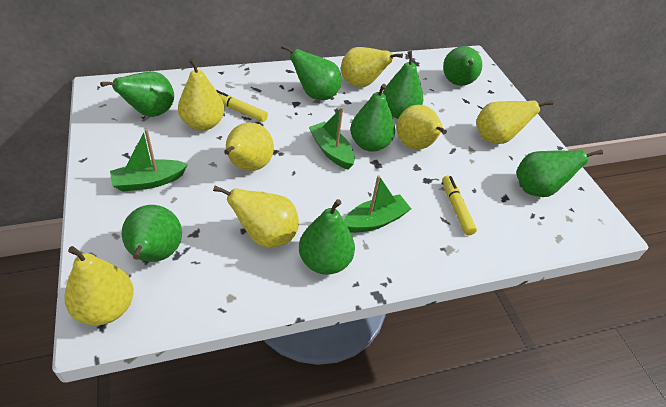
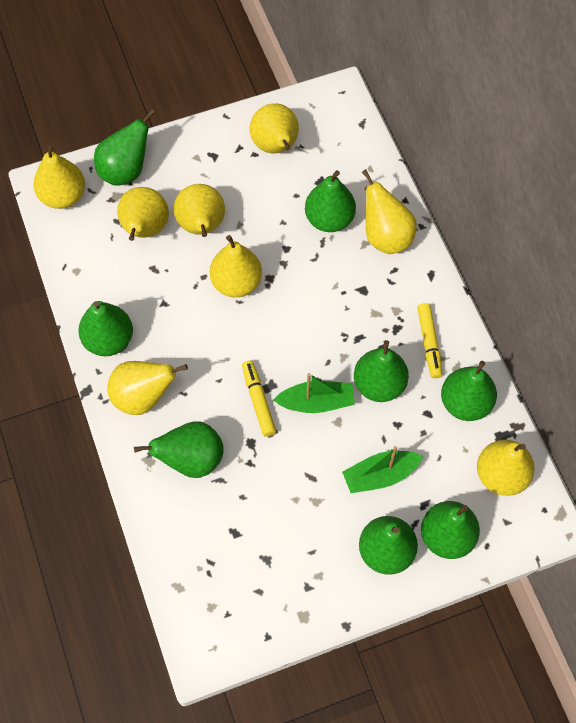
green boat: [110,129,188,192] [309,107,355,169] [343,175,411,233] = 3 -> [274,373,355,413] [342,446,424,493] = 2
yellow pear: [64,246,134,326] [178,58,224,131] [213,186,299,248] [224,123,274,171] [341,47,403,87] [397,105,447,149] [476,100,553,144] = 7 -> [34,144,85,209] [107,361,188,415] [117,187,169,241] [174,184,225,237] [210,235,262,297] [250,103,299,153] [362,169,417,254] [477,440,535,496] = 8

